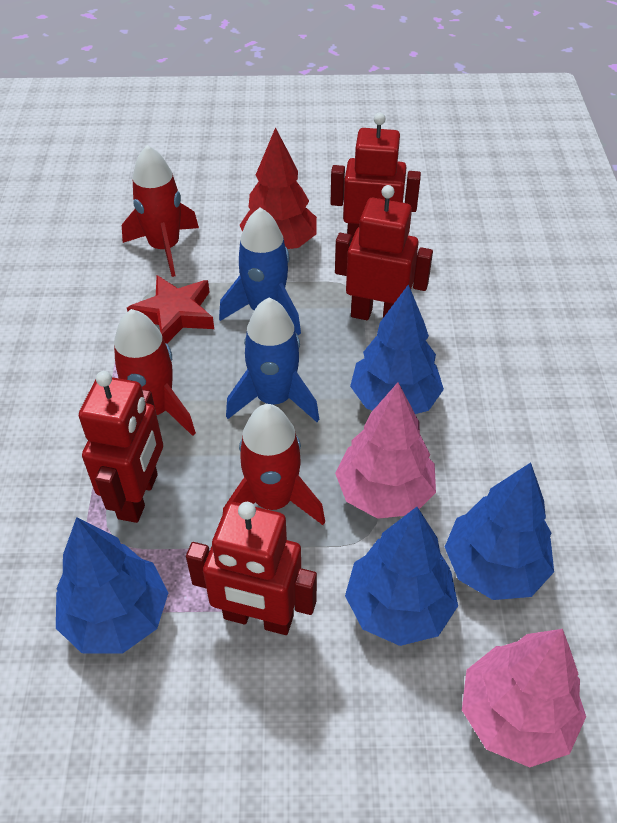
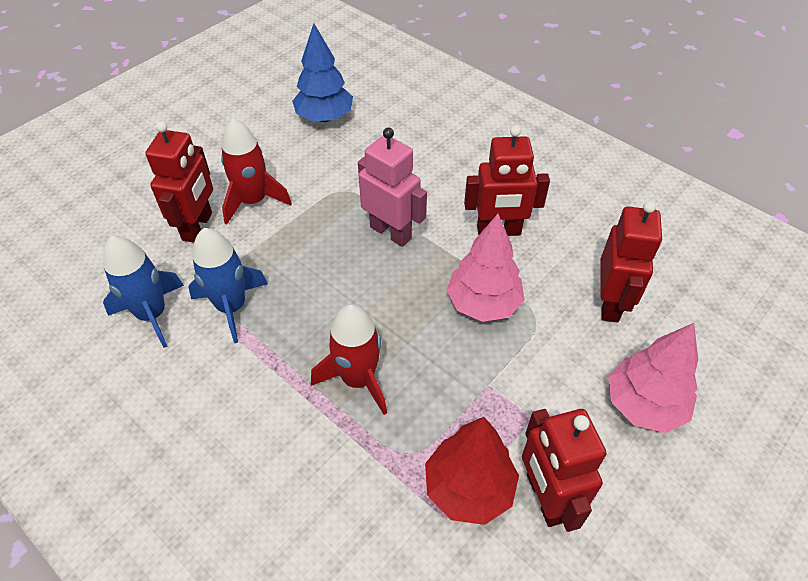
blue tree: [56,517,168,654] [345,507,458,646] [350,284,444,414] [445,462,554,600] = 4 -> [292,23,353,122] = 1
pink robot: none = 0 -> [358,128,427,247] = 1
red rocket: [114,309,196,436] [122,145,199,277] [223,404,325,525] = 3 -> [221,118,292,225] [311,304,387,415] = 2
red star: [127,275,214,344] = 1 -> none = 0

